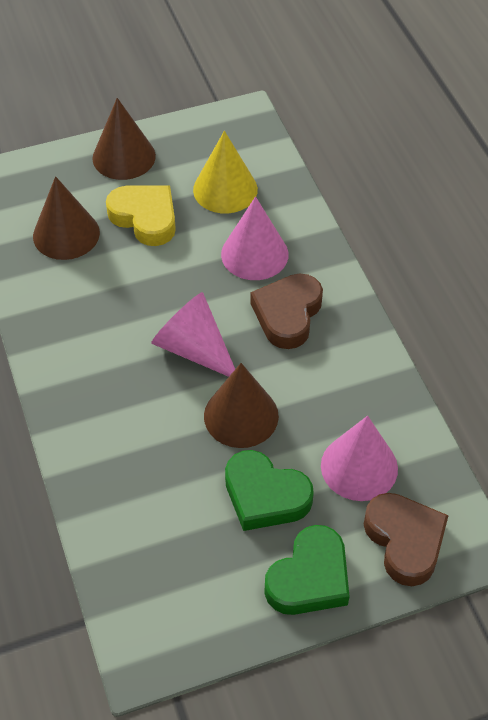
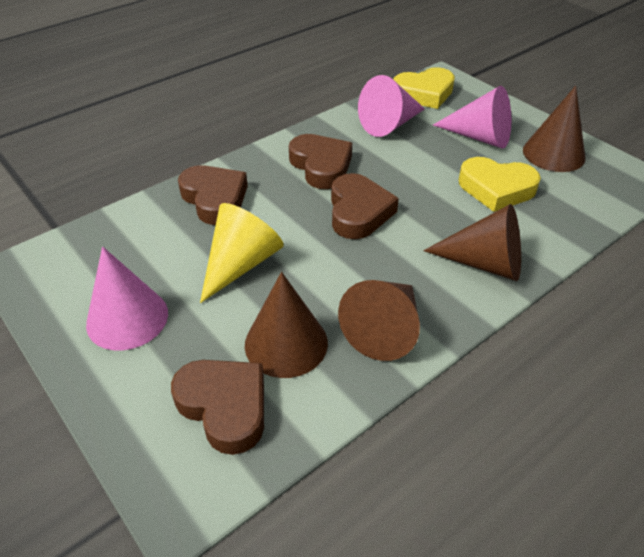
brown cone: [33,176,100,260] [92,98,156,180] [204,363,279,448] = 3 -> [245,272,328,378] [338,280,420,361] [423,204,521,281] [523,86,585,172] = 4
brown heart: [250,273,323,349] [364,493,449,586] = 2 -> [171,360,264,455] [178,165,248,225] [289,134,352,189] [331,173,399,239] = 4
green heart: [225,450,314,531] [264,525,350,615] = 2 -> none = 0
yellow heart: [106,186,176,246] = 1 -> [393,67,455,109] [459,157,541,212] = 2

